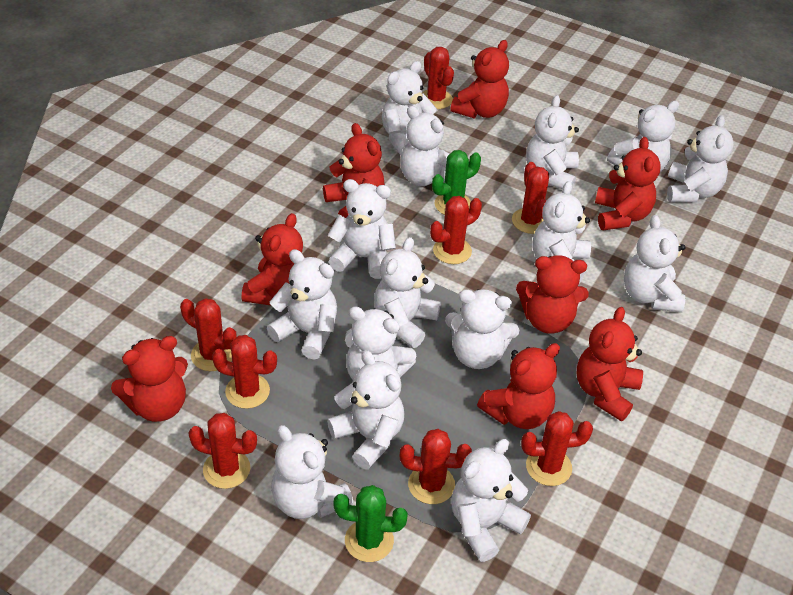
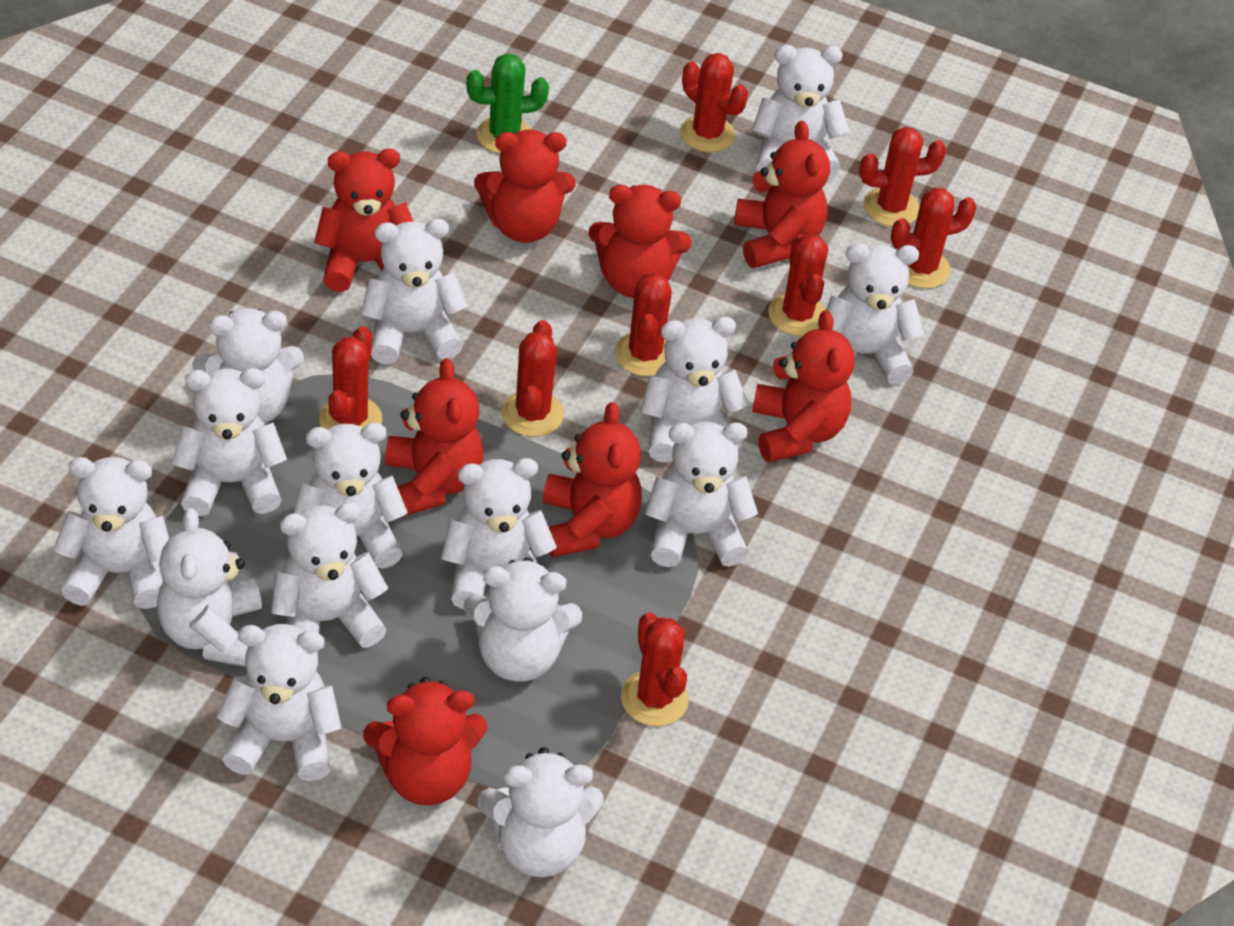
green cactus: [334,485,408,562] [432,150,481,215] = 2 -> [466,53,549,153] = 1

